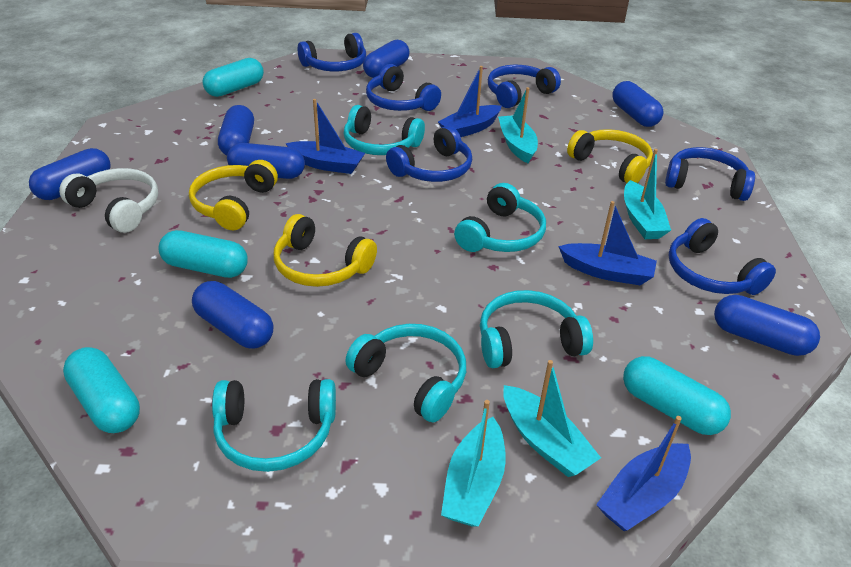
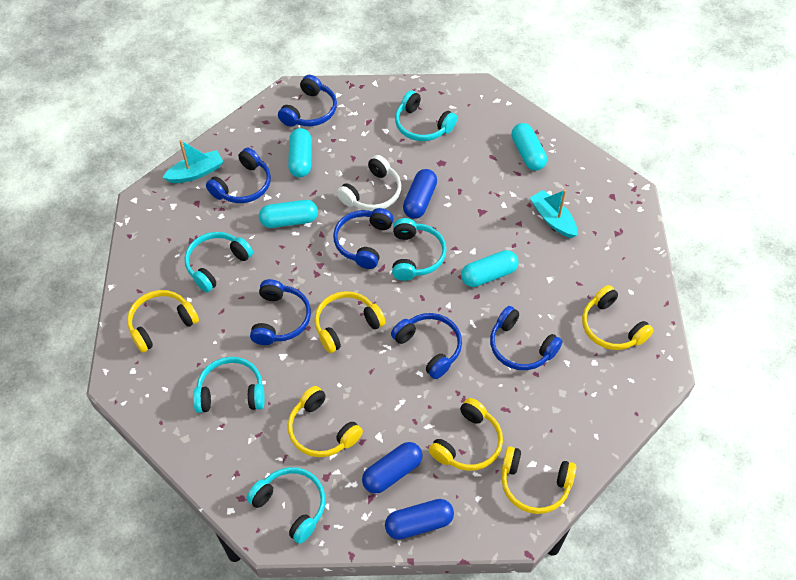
blue boat: [285,99,365,174] [438,66,502,137] [558,201,657,285] [596,416,691,531] = 4 -> none = 0
blue capsule: [29,148,111,200] [192,281,273,349] [218,105,254,155] [227,143,305,179] [363,40,410,78] [612,81,664,127] [714,295,820,356] = 7 -> [362,442,423,494] [385,499,454,540] [403,169,437,219] = 3
turquoise boat: [441,400,506,527] [498,87,538,163] [503,360,601,477] [624,149,671,239] = 4 -> [163,140,223,183] [530,190,577,238] = 2
yellow headphones: [189,160,278,230] [274,214,377,287] [567,129,653,183] = 3 -> [127,290,199,353] [288,386,363,457] [314,291,385,353] [429,398,503,471] [501,446,576,514] [582,285,654,350] = 6

